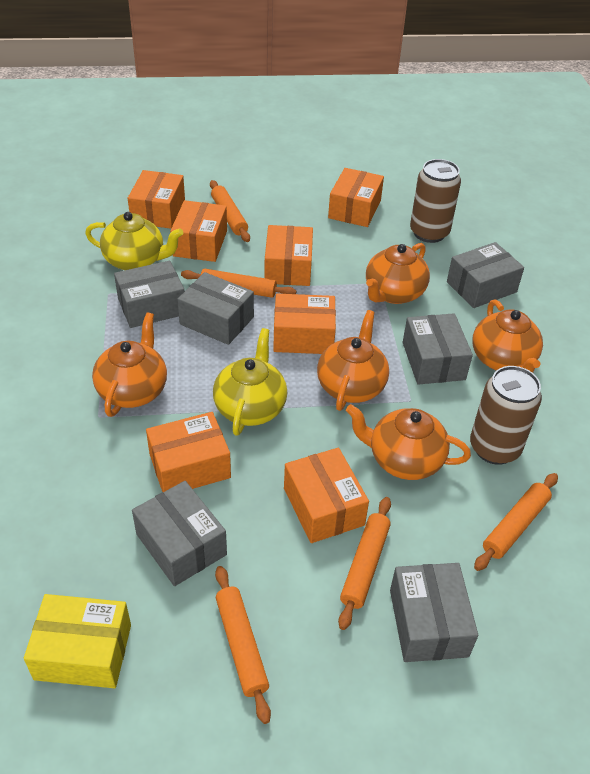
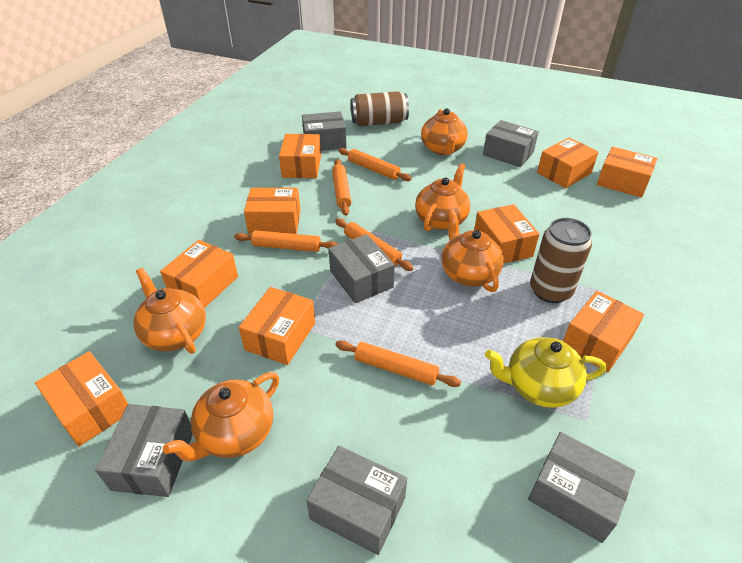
orange box: [128,170,185,229] [146,412,231,492] [170,200,227,262] [264,225,313,286] [273,294,336,354] [284,448,369,543] [328,168,384,227] = 7 -> [35,351,128,446] [160,240,238,308] [239,287,315,365] [244,188,300,234] [279,134,321,178] [474,204,539,264] [537,138,599,188] [563,291,644,372] [597,147,658,198] = 9
yellow box: [24,594,131,688] = 1 -> none = 0
yellow teapot: [85,212,184,270] [213,328,287,436] = 2 -> [485,337,606,408] = 1

